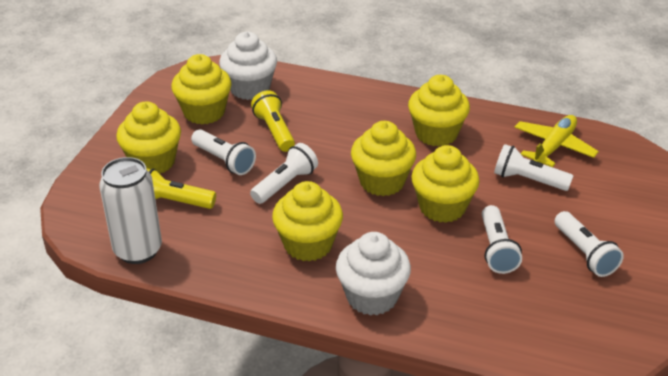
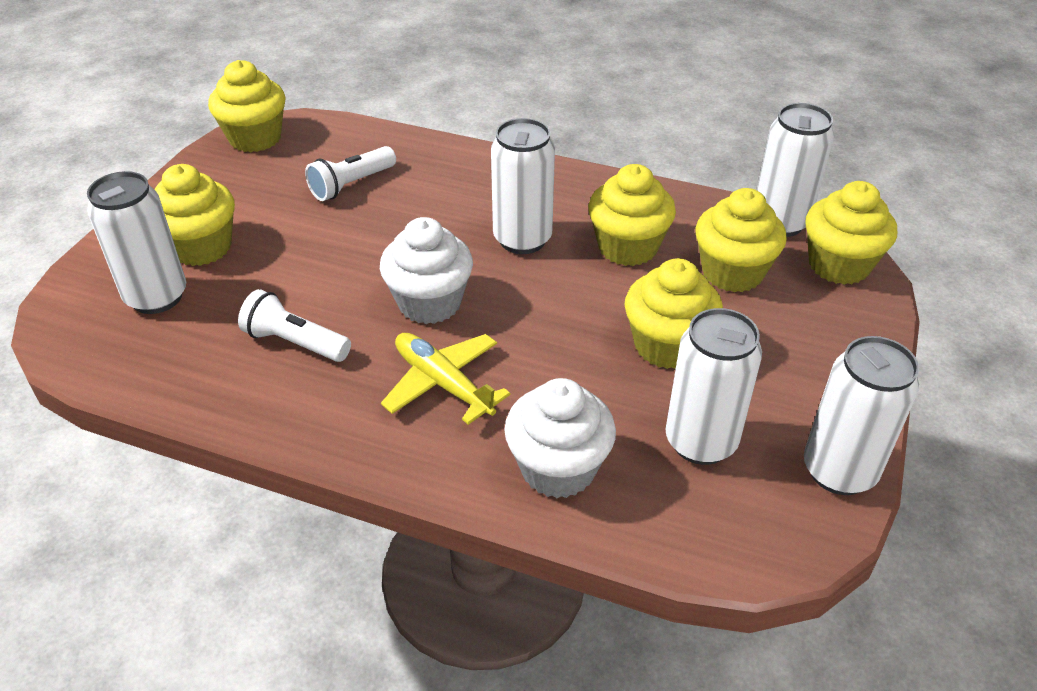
white can: [99,157,162,264] = 1 -> [87,171,186,314] [491,118,555,254] [666,308,762,465] [757,103,834,237] [804,336,919,495] = 5
white flashlight: [191,129,256,175] [250,143,318,204] [482,205,522,274] [494,144,573,191] [555,211,624,277] = 5 -> [238,289,351,362] [305,146,396,201] = 2
yellow flashlight: [146,168,216,209] [251,90,295,152] = 2 -> none = 0

